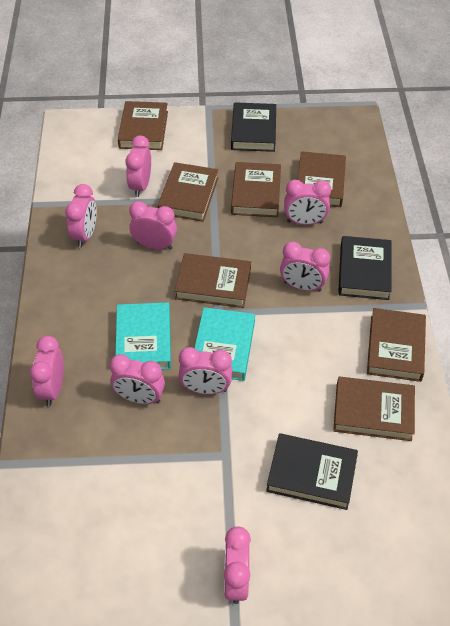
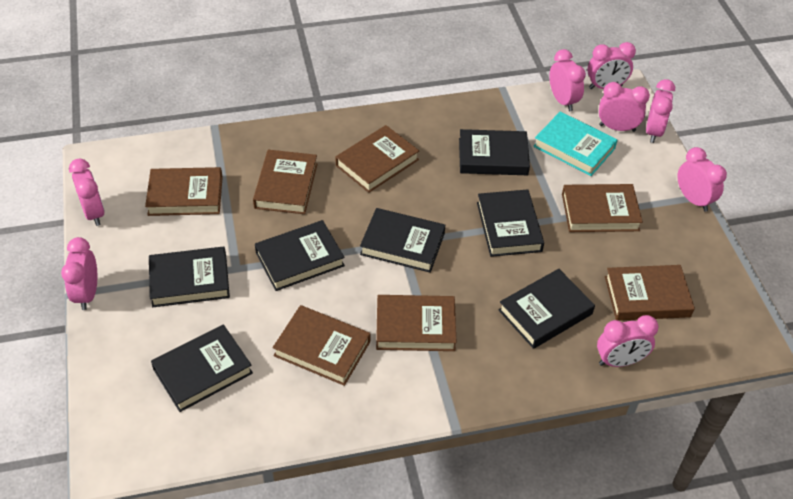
black book: [231,102,276,152] [266,433,358,510] [338,236,392,300] = 3 -> [149,247,230,307] [151,324,253,412] [255,220,345,291] [360,208,445,273] [459,129,530,175] [477,189,544,257] [499,269,595,349] = 7
pink clock: [30,336,64,406] [65,184,97,248] [110,354,165,404] [126,136,151,197] [129,201,177,250] [179,347,232,394] [224,527,251,604] [280,242,330,292] [284,180,331,225] = 9 -> [61,237,97,310] [69,159,105,226] [549,49,586,111] [587,42,636,89] [597,315,659,367] [599,82,650,132] [646,79,675,143] [677,147,727,212] = 8
turquoise book: [115,302,171,369] [194,307,255,381] = 2 -> [533,111,617,176] = 1

